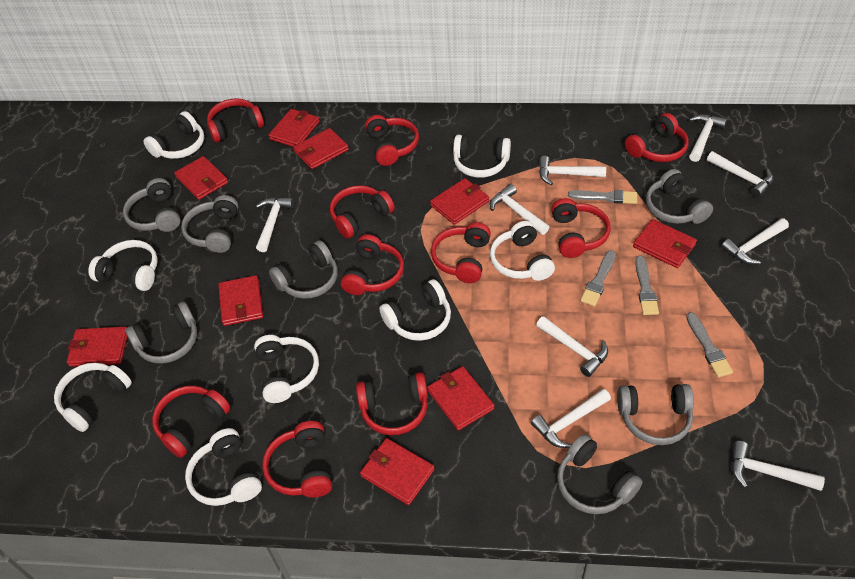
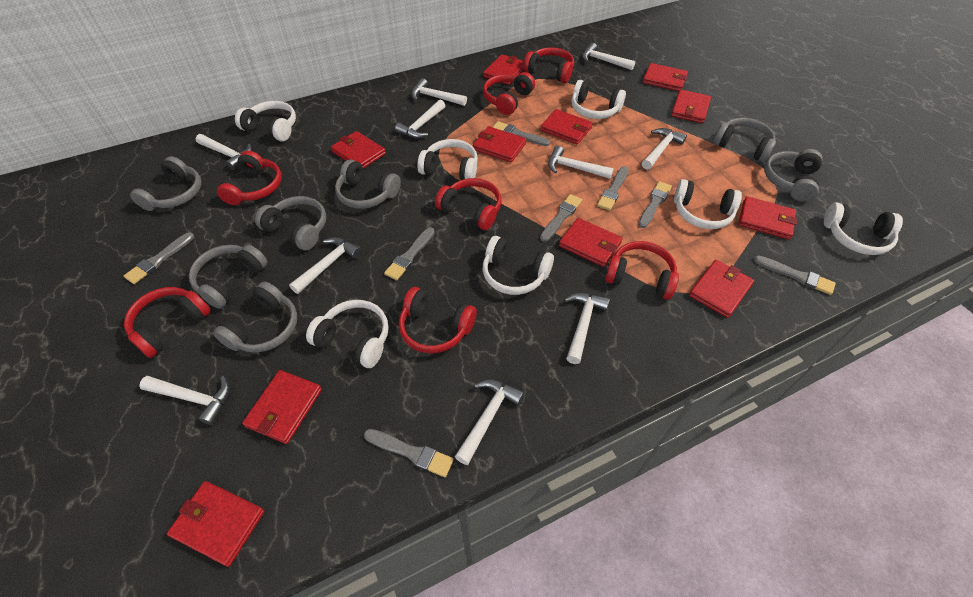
grey brush: [568,190,637,204] [581,250,616,306] [635,256,659,315] [686,312,733,377] = 4 -> [124,232,194,284] [364,429,454,477] [384,227,435,280] [493,121,550,146] [540,194,582,242] [597,166,629,210] [638,181,672,228] [754,255,836,295] = 8
red headphones: [152,386,231,458] [207,98,264,142] [262,421,332,498] [330,185,395,239] [341,234,404,295] [356,372,428,435] [365,115,419,166] [431,222,491,283] [551,198,611,258] [625,113,689,162] = 10 -> [124,287,211,358] [217,150,282,205] [399,287,477,353] [435,178,502,230] [483,72,535,115] [523,47,574,83] [605,241,679,300] = 7
red wallet: [67,326,128,367] [174,156,228,200] [218,275,263,326] [268,109,320,147] [293,128,349,169] [360,438,435,505] [427,366,495,431] [430,178,489,225] [633,219,697,268] = 9 -> [167,481,265,567] [242,370,322,444] [331,131,386,169] [473,126,526,162] [483,54,524,85] [540,109,593,144] [559,218,623,267] [643,63,688,91] [671,89,711,123] [689,260,754,318] [738,196,797,240] = 11
white hammer: [256,197,294,252] [490,184,549,235] [531,389,611,448] [536,316,608,377] [539,156,606,185] [689,114,727,162] [707,151,773,197] [721,218,789,265] [731,441,825,491] = 9 -> [139,376,230,425] [196,134,252,170] [289,237,362,294] [395,100,445,138] [411,78,467,106] [455,379,524,465] [548,146,614,179] [564,293,610,364] [582,43,635,70] [642,128,687,170] = 10
white headphones: [54,363,132,432] [88,240,158,291] [143,111,204,159] [185,428,262,506] [254,335,319,403] [379,279,451,341] [453,135,511,178] [490,221,555,281] = 8 -> [235,101,296,141] [306,300,389,368] [417,139,478,180] [483,236,554,295] [571,80,626,119] [674,179,742,229] [824,202,903,255] = 7

